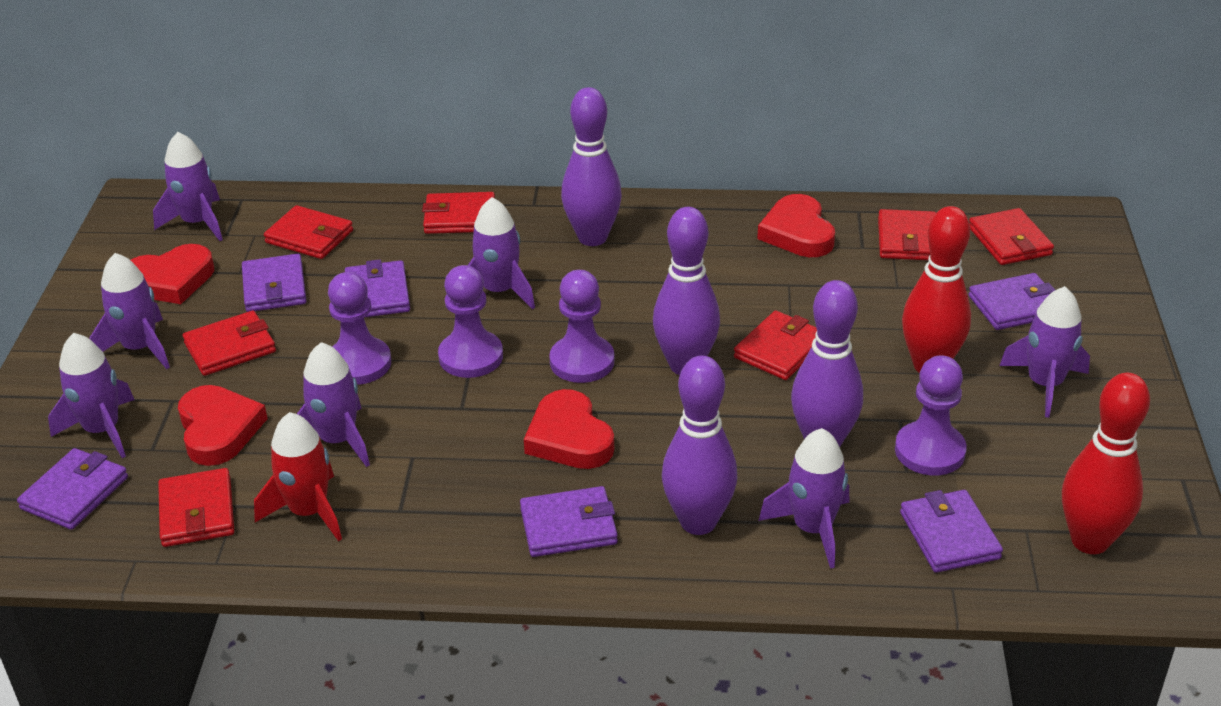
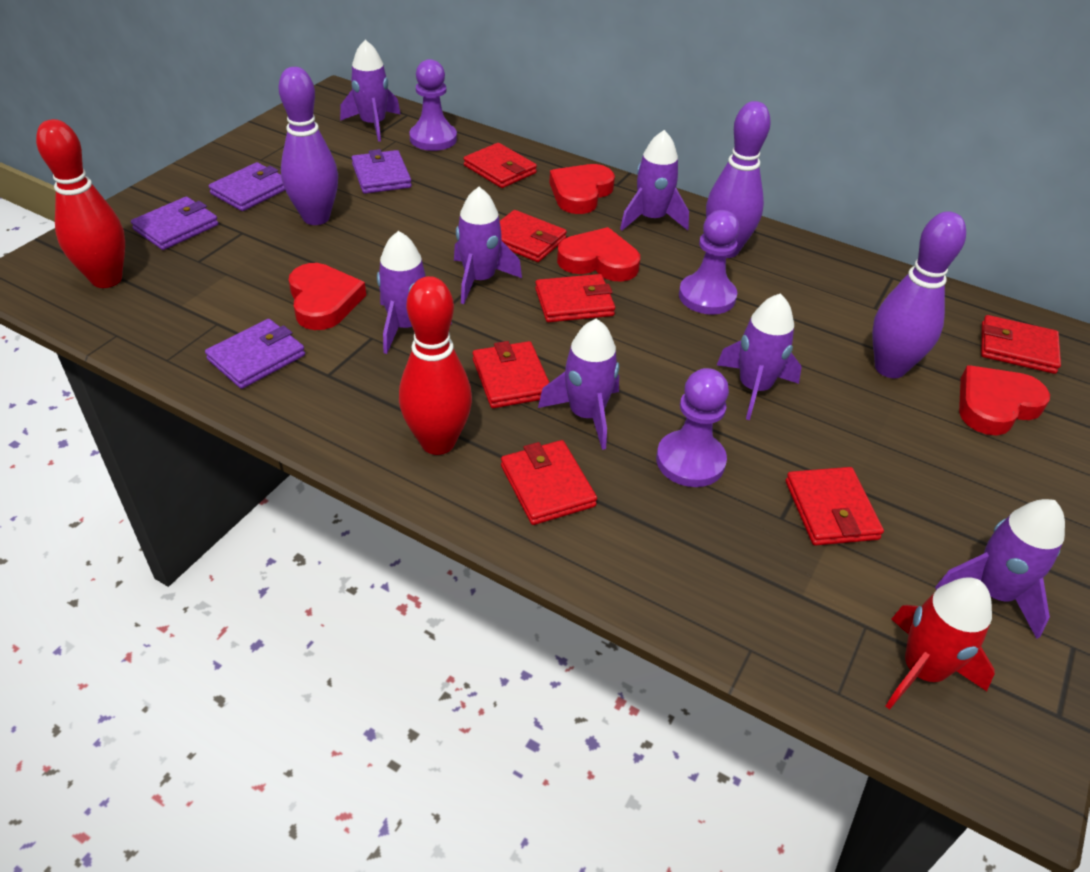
purple bowling pin: [561,87,622,246] [653,207,720,375] [662,356,737,535] [791,280,863,447] = 4 -> [279,67,338,225] [706,101,771,258] [872,211,966,378] = 3
purple pawn: [328,272,391,385] [438,265,503,378] [549,270,614,383] [895,355,967,475] = 4 -> [409,59,457,151] [656,368,729,487] [679,210,740,315] = 3
purple wallet: [17,448,128,530] [242,254,307,312] [345,259,410,317] [520,486,618,557] [900,490,1003,573] [968,273,1055,330] = 6 -> [131,197,218,250] [205,319,305,389] [209,162,285,211] [352,149,412,194] = 4

